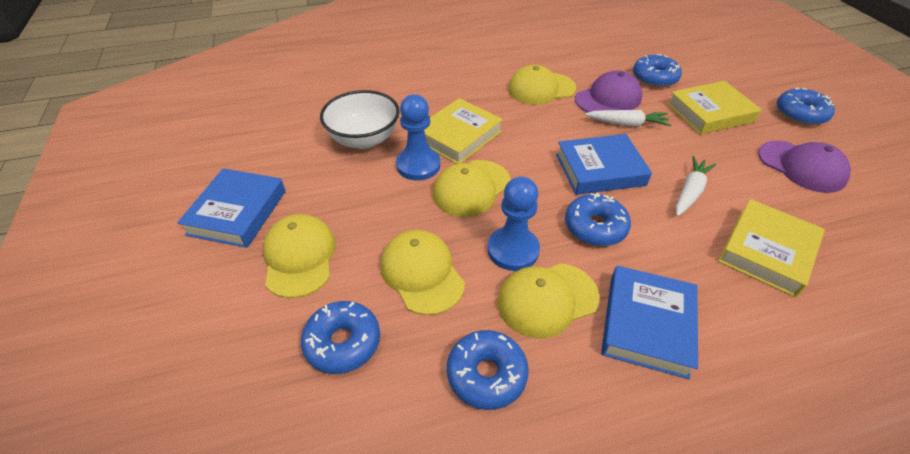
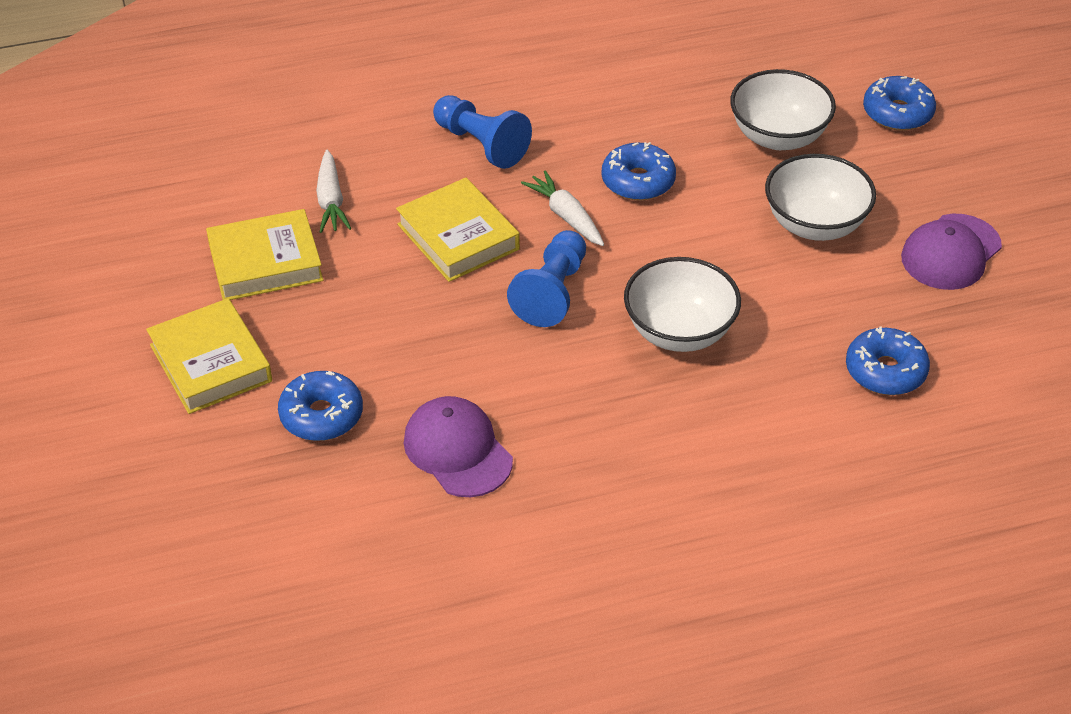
blue book: [177,168,286,248] [556,134,652,195] [601,266,698,379] = 3 -> none = 0
blue donut: [301,301,380,374] [447,330,529,410] [565,193,631,246] [633,54,682,88] [777,88,835,126] = 5 -> [278,371,363,441] [602,142,676,201] [846,326,930,395] [863,76,936,131] = 4
white bowl: [320,90,400,149] = 1 -> [624,257,741,352] [730,69,836,150] [765,154,876,241] = 3
yellow cap: [263,214,336,298] [381,230,465,315] [433,160,511,217] [497,263,600,338] [508,65,576,105] = 5 -> none = 0

